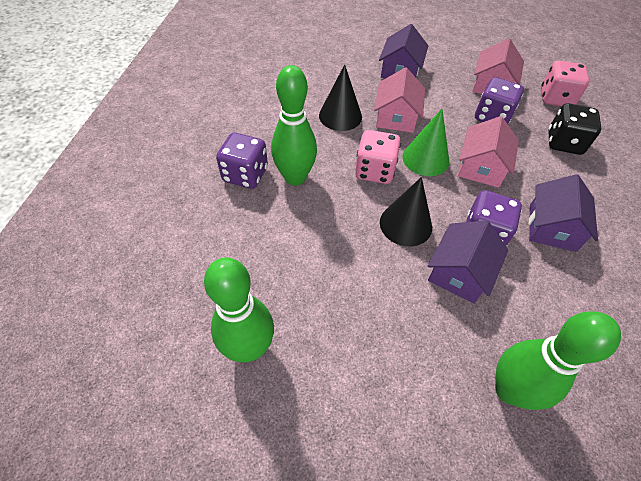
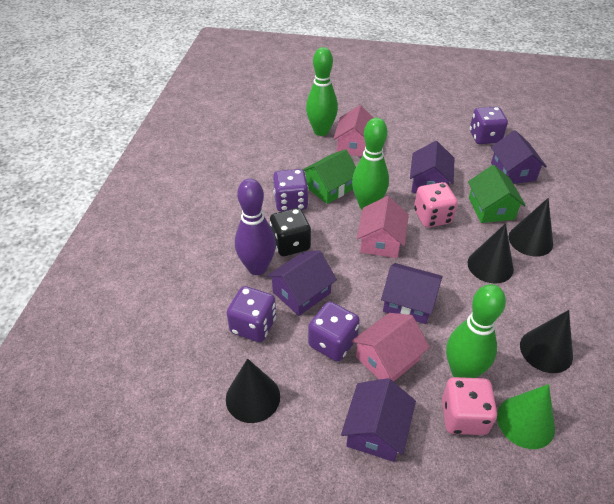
black cone: [319,64,362,131] [380,177,432,246] = 2 -> [226,358,280,423] [468,223,514,283] [508,198,553,257] [520,310,573,373] = 4
green house: none = 0 -> [302,149,356,204] [468,165,526,223] = 2
purple bowling pin: none = 0 -> [235,178,276,275] = 1
purple dice: [216,133,268,189] [466,190,522,246] [475,77,524,124] = 3 -> [227,286,276,342] [273,169,308,212] [308,302,360,362] [470,107,508,144] = 4
purple house: [379,24,428,79] [428,220,508,304] [529,174,598,252] = 3 -> [267,250,337,316] [341,378,416,462] [381,263,443,324] [410,141,455,193] [491,130,547,184] = 5

